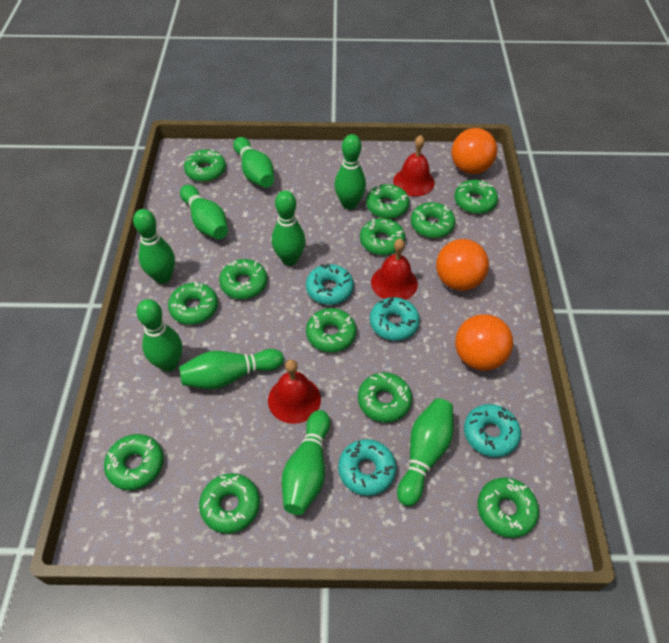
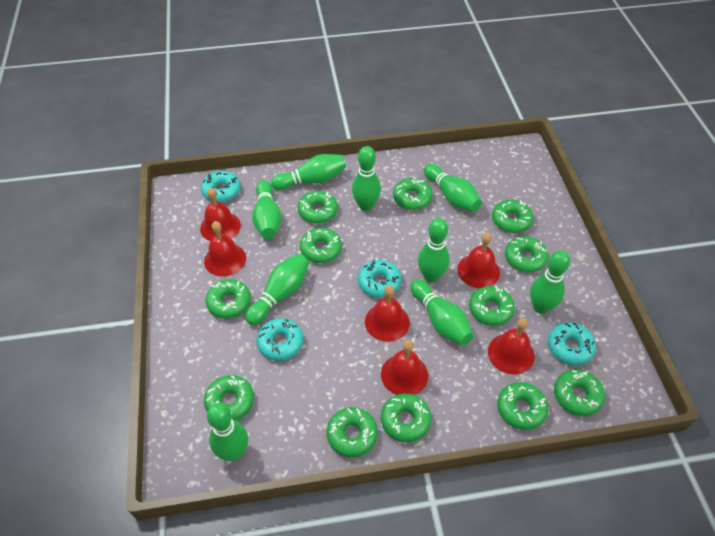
orange ball: [436,239,489,291] [451,128,497,174] [455,314,513,371] = 3 -> none = 0
red bell: [268,359,321,424] [371,239,418,300] [393,135,435,197] = 3 -> [200,188,241,241] [204,221,246,276] [365,286,410,342] [381,340,428,395] [457,233,500,288] [488,318,535,375] = 6

